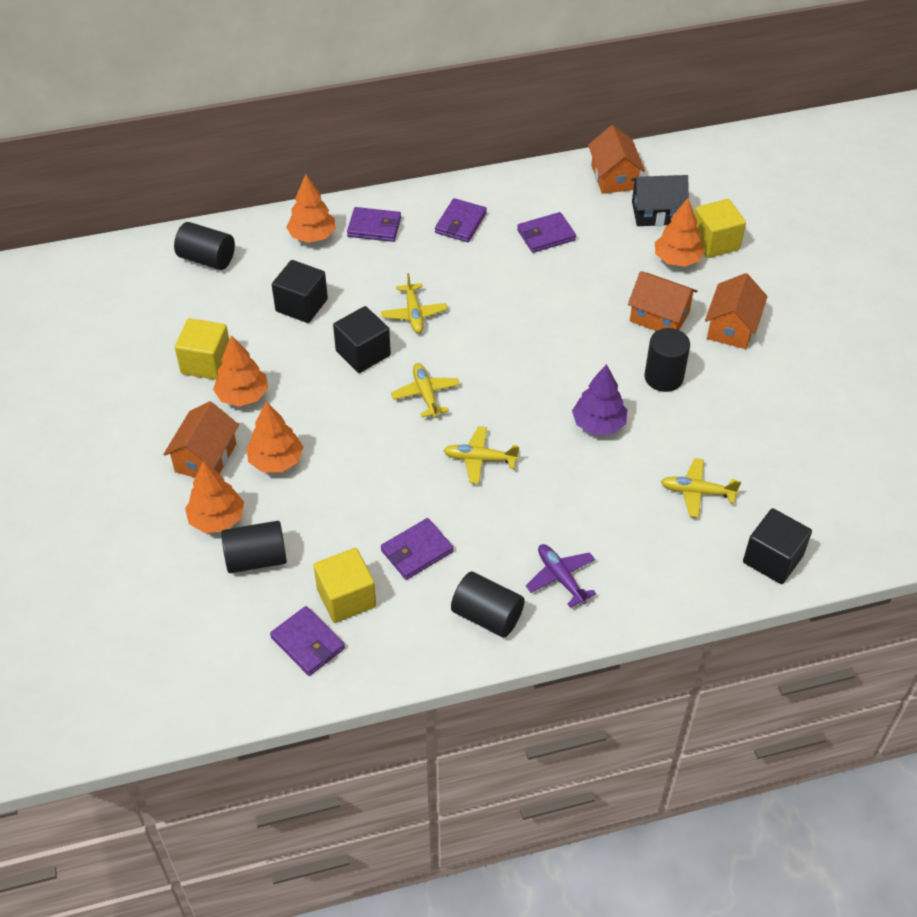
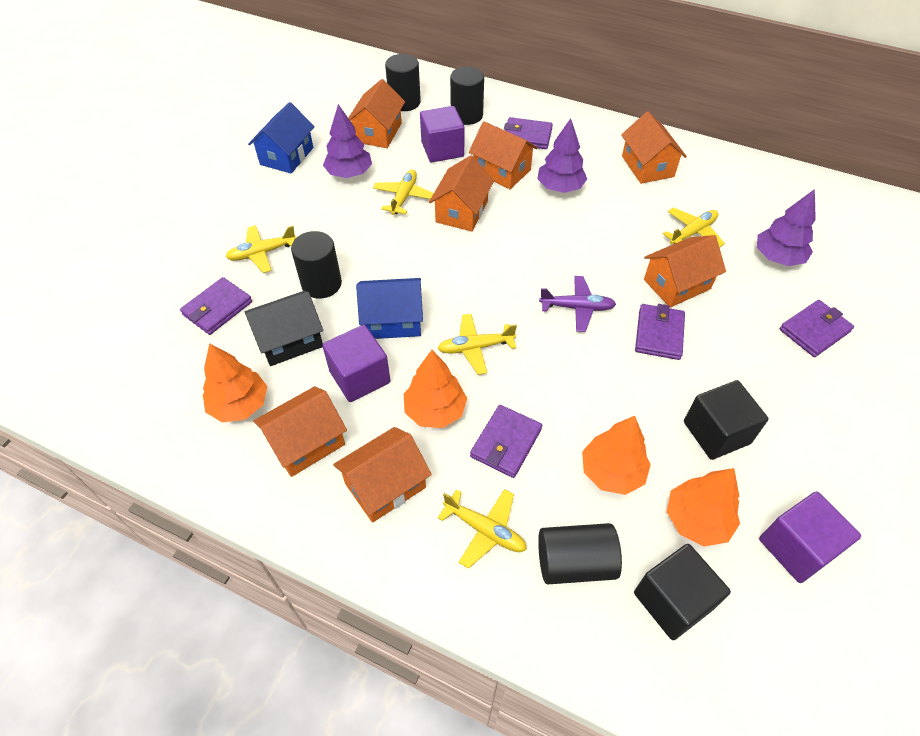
black cube: [272,260,328,323] [333,306,391,373] [743,508,812,584] = 3 -> [634,544,731,640] [684,380,768,460] = 2
blue house: none = 0 -> [248,102,315,174] [356,278,423,339] = 2
orange house: [163,401,239,478] [588,125,645,194] [628,271,698,331] [705,273,768,349] = 4 -> [253,386,347,477] [333,427,432,523] [348,79,405,148] [429,155,494,231] [469,121,538,189] [621,112,687,184] [644,235,726,308] = 7
orange tree: [185,461,244,533] [213,335,268,407] [247,402,303,472] [286,174,336,243] [655,198,705,267] = 5 -> [203,343,267,423] [404,350,467,428] [582,416,651,495] [667,468,740,547] = 4
purple cube: none = 0 -> [322,325,391,402] [420,106,464,162] [759,491,861,583] = 3
purple tree: [572,364,627,435] = 1 -> [323,104,372,178] [537,118,587,193] [757,189,816,266] = 3
yellow cube: [175,318,229,380] [313,548,376,623] [694,199,746,258] = 3 -> none = 0
yellow plane: [381,273,447,333] [391,363,460,418] [443,426,519,484] [661,458,741,518] = 4 -> [226,225,297,273] [373,169,434,215] [438,314,517,375] [438,489,527,569] [663,207,725,248] = 5

